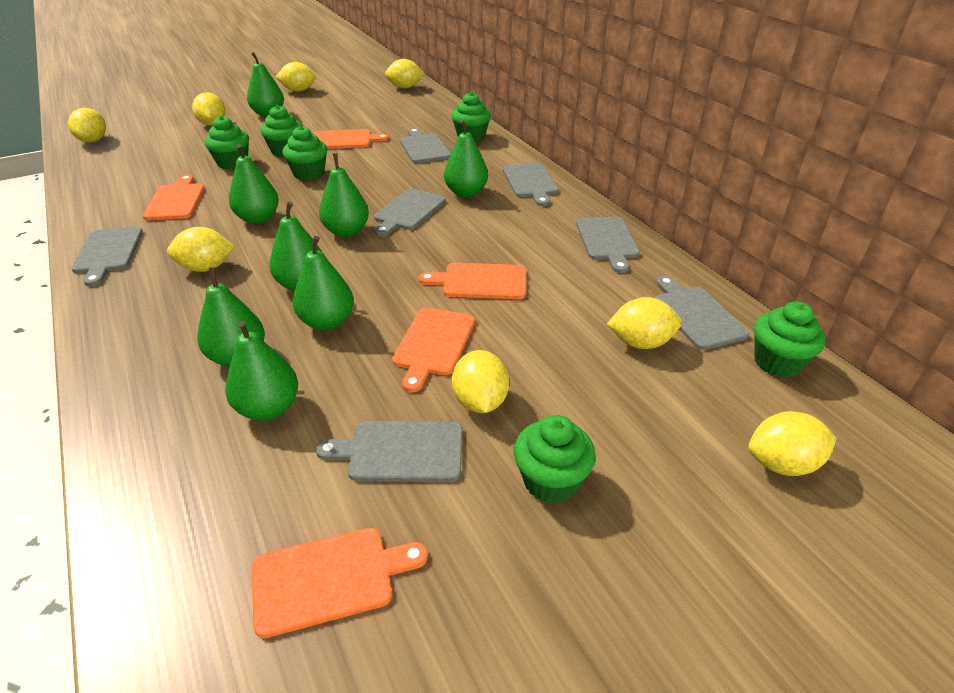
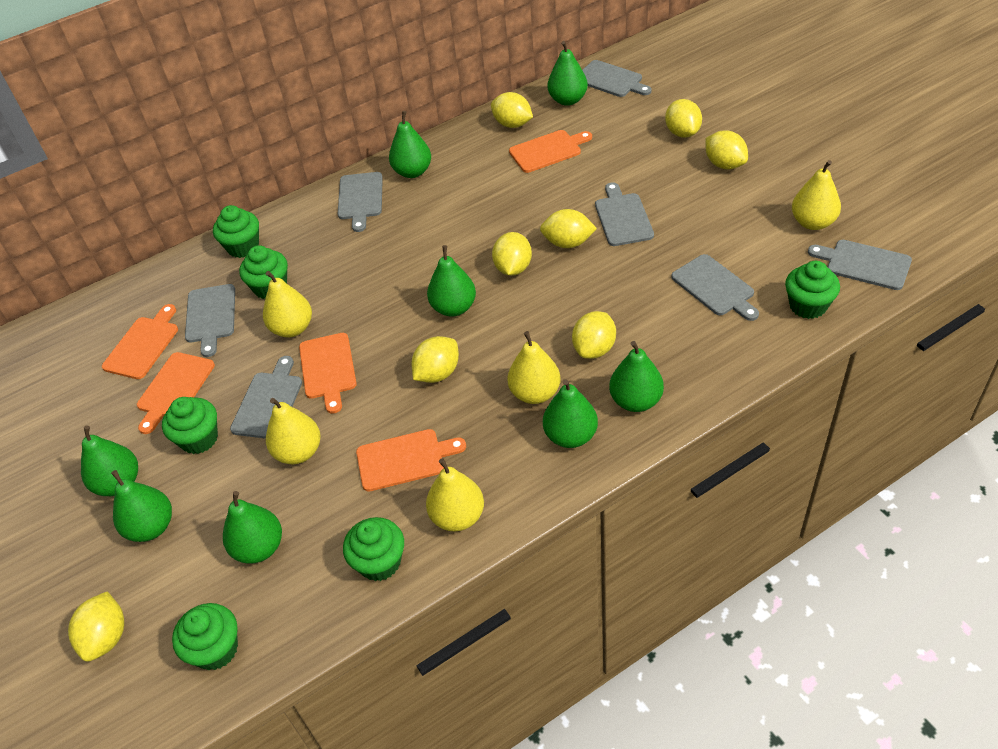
yellow pear: none = 0 -> [263,271,312,337] [266,398,321,464] [426,458,484,531] [507,331,560,404] [792,160,841,230] = 5

